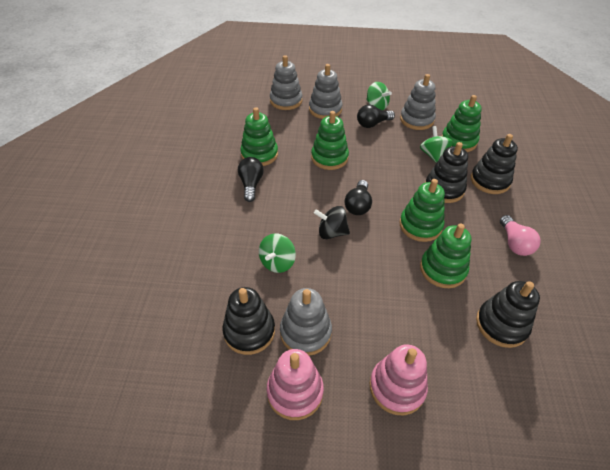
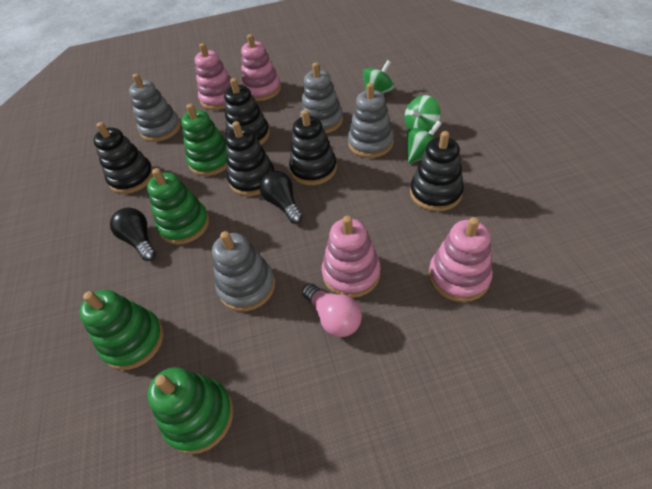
black light bulb: [238,157,264,202] [345,180,372,215] [357,105,395,128] = 3 -> [110,207,156,261] [259,171,303,224] = 2
black spinning top: [314,206,350,239] = 1 -> none = 0
black stacking toy: [222,287,275,355] [425,142,468,203] [471,134,518,194] [476,281,540,348] = 4 -> [93,122,154,194] [224,78,270,145] [225,121,274,196] [289,110,337,185] [410,131,464,212] = 5
green stacking toy: [240,107,278,166] [311,111,349,170] [400,179,445,242] [420,223,471,288] [442,95,482,152] = 5 -> [79,290,164,370] [147,168,209,245] [147,367,234,454] [181,104,227,176] = 4
pink stacking toy: [267,349,324,420] [370,344,428,415] = 2 -> [195,43,231,110] [241,34,281,101] [322,216,380,298] [429,217,493,302] = 4

